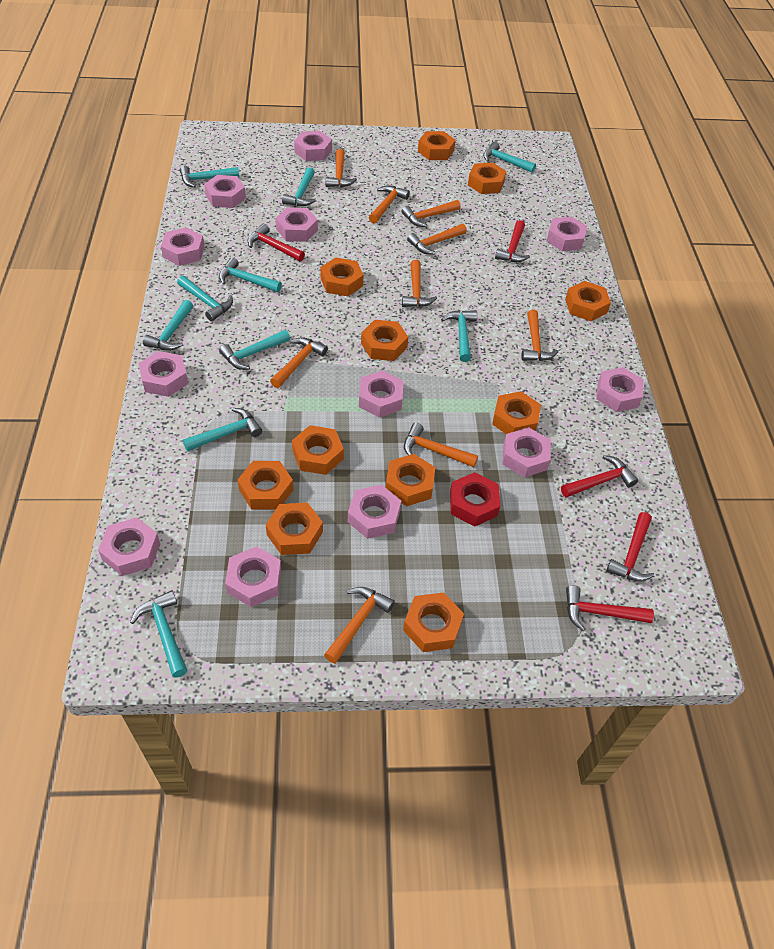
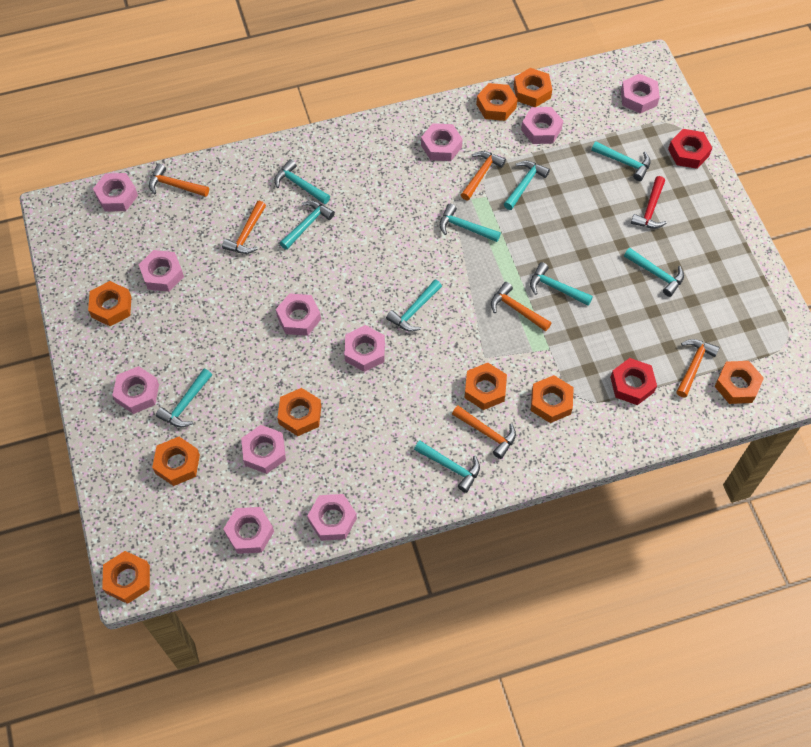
orange hammer: [270,337,328,388] [324,587,395,664] [326,149,357,187] [369,185,410,224] [401,200,461,227] [402,260,437,307] [404,423,478,467] [407,224,467,254] [521,310,558,361] = 9 -> [149,164,209,197] [222,201,266,254] [452,406,516,459] [461,151,506,201] [491,282,551,332] [676,339,720,397] = 6
orange nut: [238,461,293,509] [266,503,323,555] [292,425,344,475] [320,257,363,296] [361,320,408,361] [386,454,435,506] [403,592,464,652] [418,131,456,160] [468,162,506,194] [492,391,541,434] [565,281,611,321] = 11 -> [88,281,131,326] [102,551,150,604] [152,437,200,486] [278,388,321,436] [464,363,507,410] [476,83,518,121] [514,68,552,107] [531,375,574,423] [714,361,764,404] = 9
pink nut: [98,518,160,576] [139,351,188,397] [161,227,204,266] [204,175,246,208] [225,546,281,607] [276,207,318,242] [294,131,332,161] [348,485,401,539] [359,370,403,418] [503,427,551,478] [547,217,587,251] [596,367,644,412] = 12 -> [93,173,138,212] [112,366,159,414] [139,250,184,292] [223,507,274,554] [241,425,286,474] [276,293,321,336] [307,494,357,541] [344,325,385,372] [421,123,463,161] [521,107,563,144] [621,74,660,114] = 11
red hammer: [247,224,305,261] [495,220,530,262] [561,455,638,498] [566,585,654,631] [606,512,655,581] = 5 -> [631,176,667,229] = 1
red nut: [450,472,500,527] = 1 -> [610,358,657,405] [668,129,712,169] = 2

